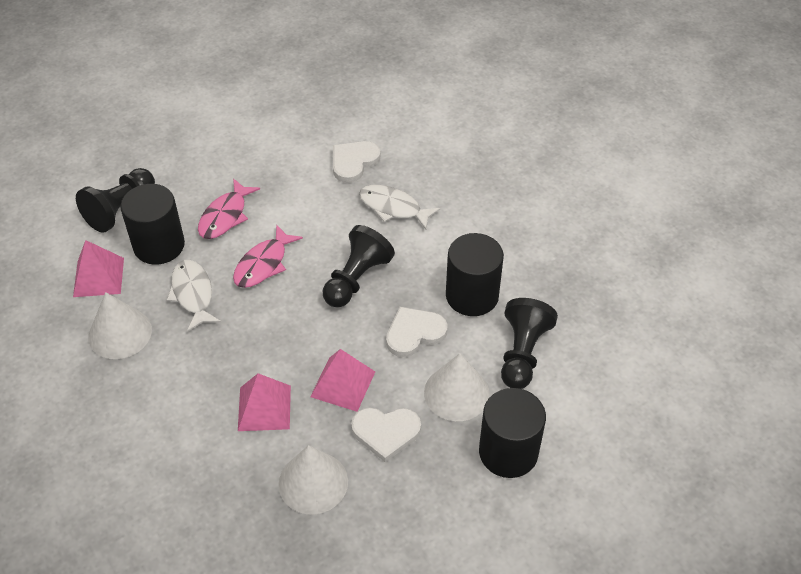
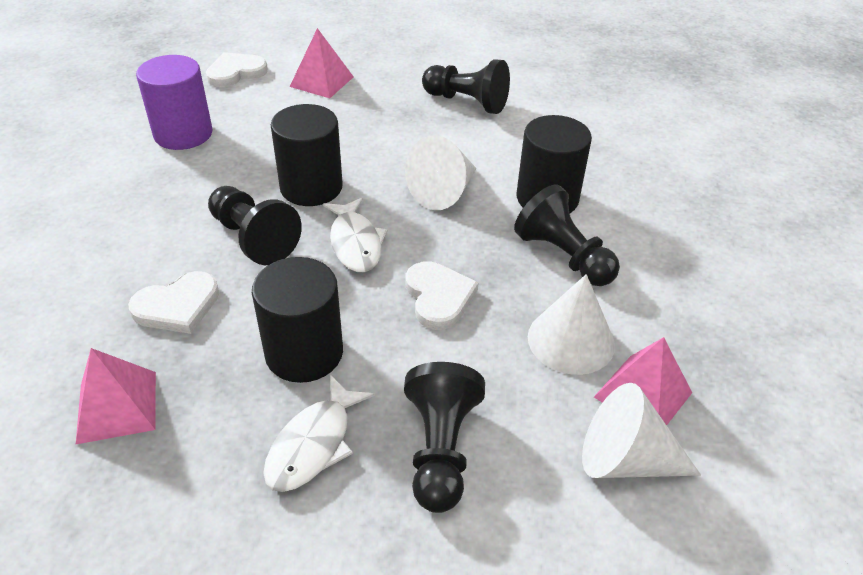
black pawn: [76,168,155,233] [323,225,395,308] [501,298,558,389] = 3 -> [208,186,302,265] [404,362,485,513] [422,59,510,114] [514,185,620,286] = 4
pink fish: [198,178,260,239] [233,225,303,288] = 2 -> none = 0
purple cylinder: none = 0 -> [136,55,213,150] = 1

